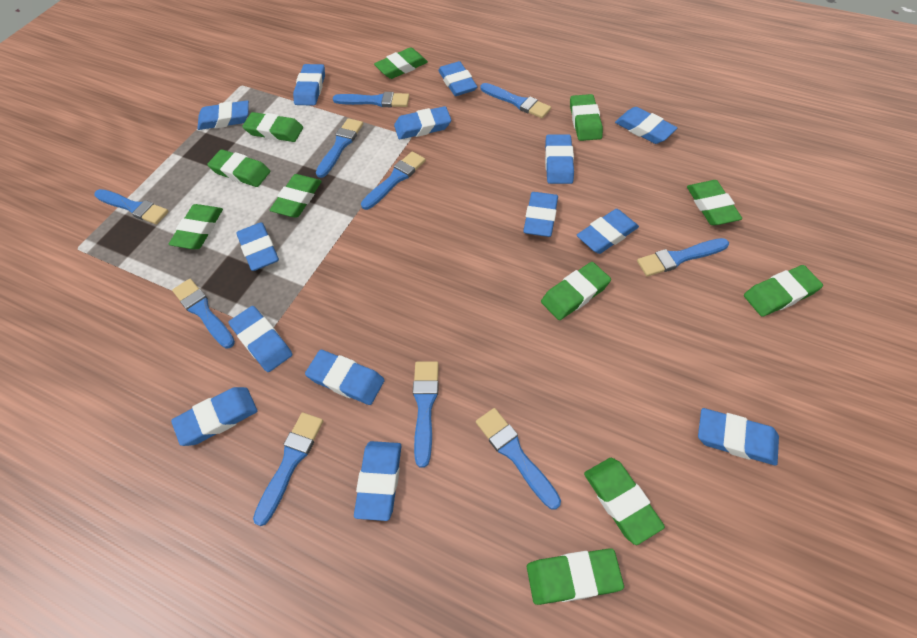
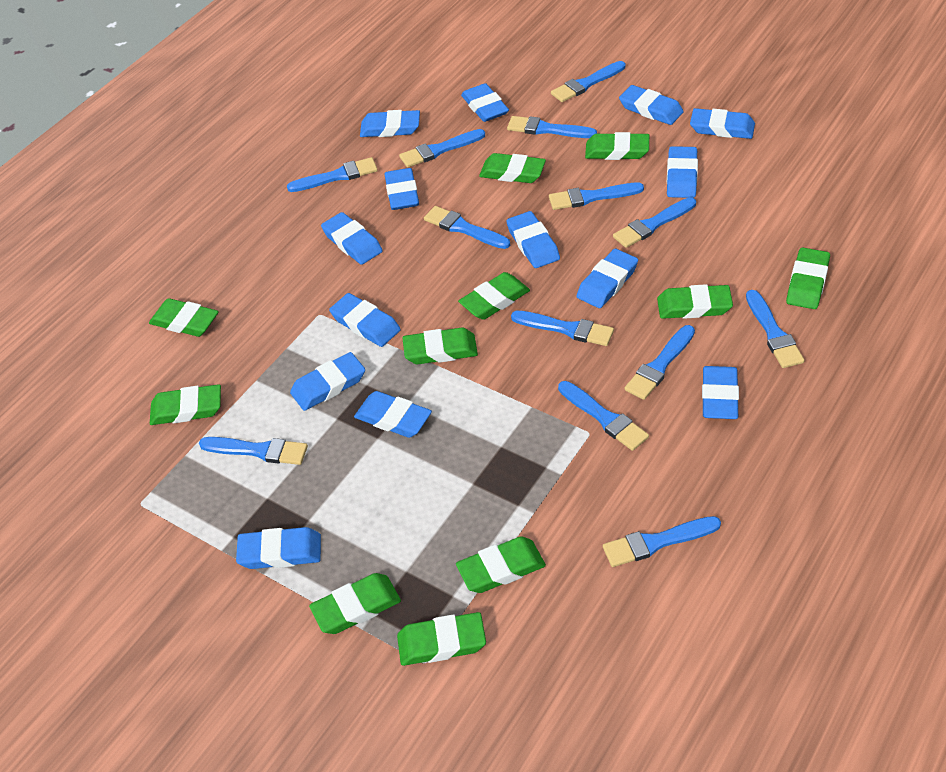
blue brush: [94,189,169,225] [172,279,235,348] [253,412,323,526] [316,118,363,178] [333,92,409,107] [361,152,426,210] [413,361,439,468] [476,408,561,510] [480,83,551,118] [637,238,729,276] = 10 -> [199,437,308,465] [287,157,378,192] [399,129,485,168] [424,206,510,249] [507,116,597,138] [511,311,614,346] [549,183,644,210] [551,61,625,102] [558,381,649,451] [603,516,721,567] [613,197,696,248] [625,325,695,400] [746,290,805,368] = 13

